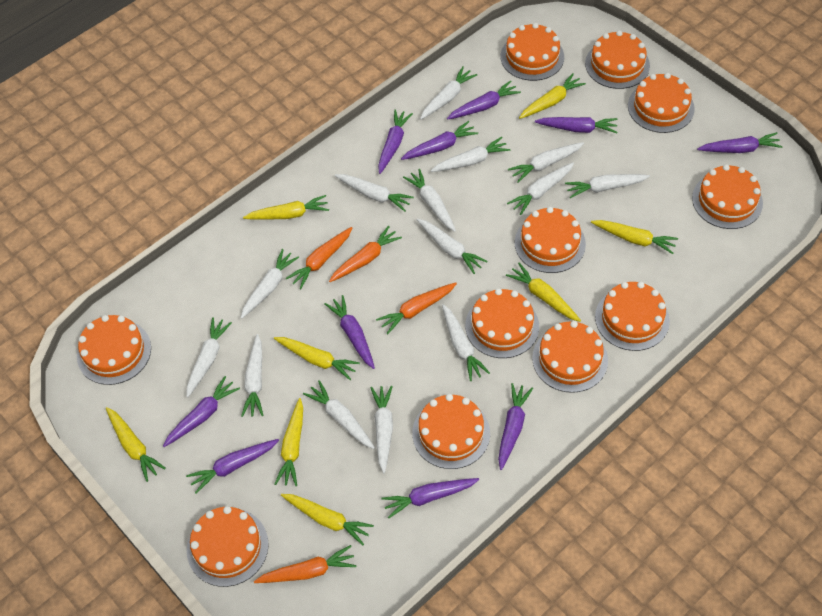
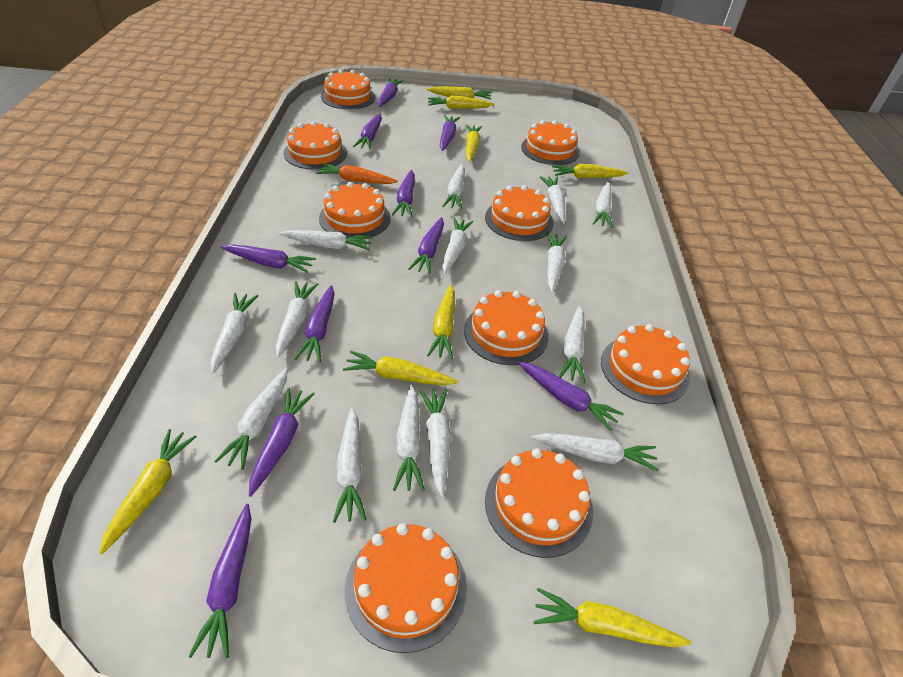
orange cake: [77,315,151,385] [187,506,269,587] [412,394,490,469] [465,288,539,358] [501,23,564,81] [515,207,586,273] [532,321,608,393] [585,30,650,89] [595,282,670,351] [628,73,695,133] [692,164,763,229] = 11 -> [284,121,347,170] [319,182,391,239] [321,70,375,109] [345,523,467,653] [464,290,548,365] [485,185,554,241] [485,448,593,558] [521,120,580,165] [601,324,690,404] = 9
orange carrot: [254,545,357,583] [286,227,352,289] [329,226,402,282] [376,282,457,334] = 4 -> [316,164,398,184] = 1

